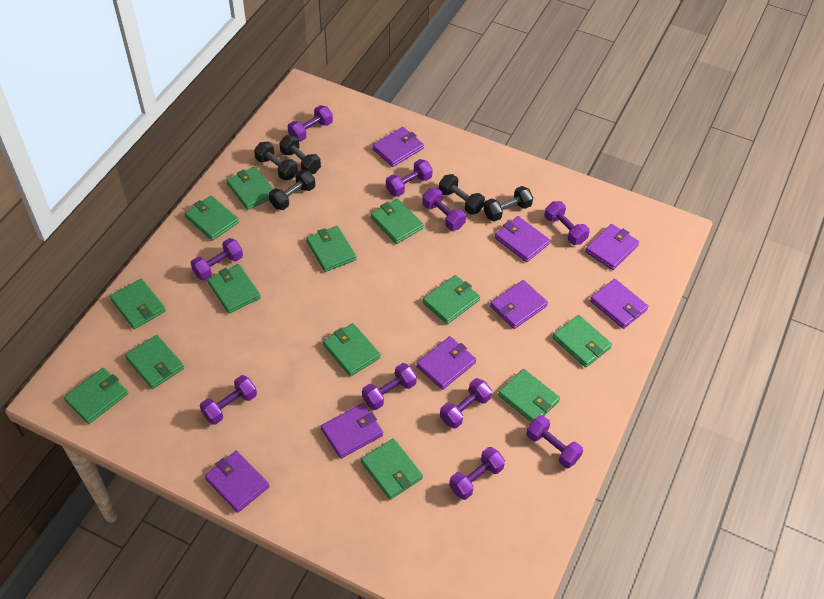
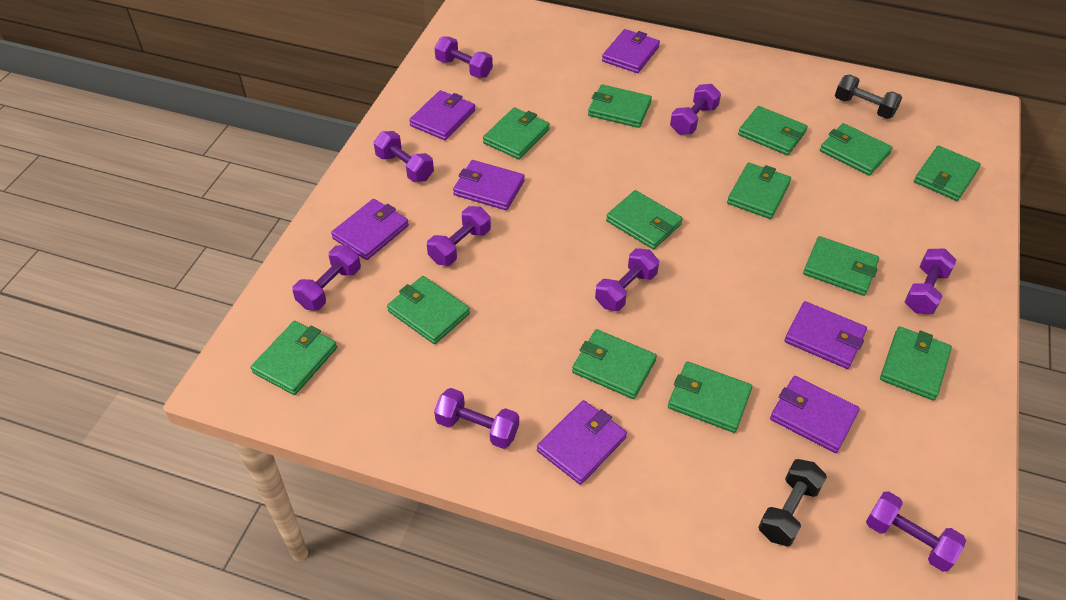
black dumbbell: [254,141,298,180] [269,170,315,210] [279,135,321,174] [439,174,485,215] [484,186,533,222] = 5 -> [758,459,827,546] [835,75,902,119] = 2
purple dumbbell: [191,238,243,280] [200,375,257,425] [288,105,333,142] [362,363,417,410] [386,159,433,197] [422,188,466,230] [440,378,492,429] [449,447,505,500] [526,416,583,468] [544,201,590,245] = 10 -> [292,245,361,311] [374,131,434,182] [427,206,491,266] [434,37,493,78] [434,388,519,449] [595,248,659,311] [670,84,721,135] [866,491,966,572] [905,249,957,314] = 9
purple wallet: [205,451,269,513] [320,403,383,459] [372,127,424,167] [416,336,476,390] [490,280,548,329] [495,216,550,262] [585,224,639,270] [590,279,648,329] = 8 -> [331,199,409,260] [409,90,475,140] [453,160,525,210] [537,400,627,485] [602,29,660,73] [770,376,860,453] [784,301,867,369] = 7

